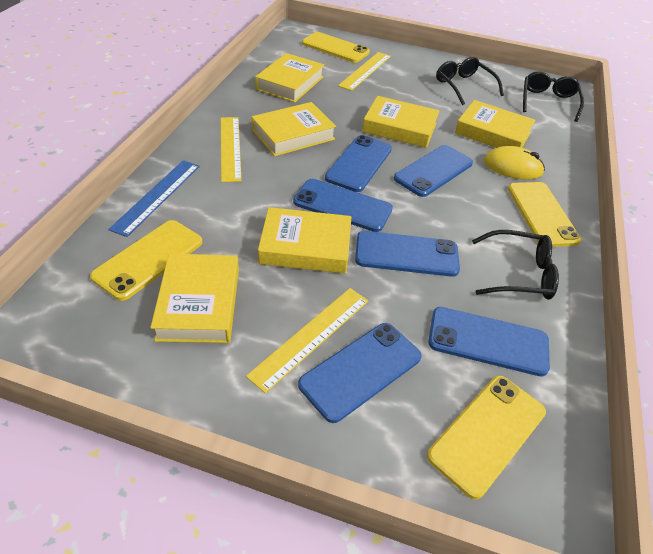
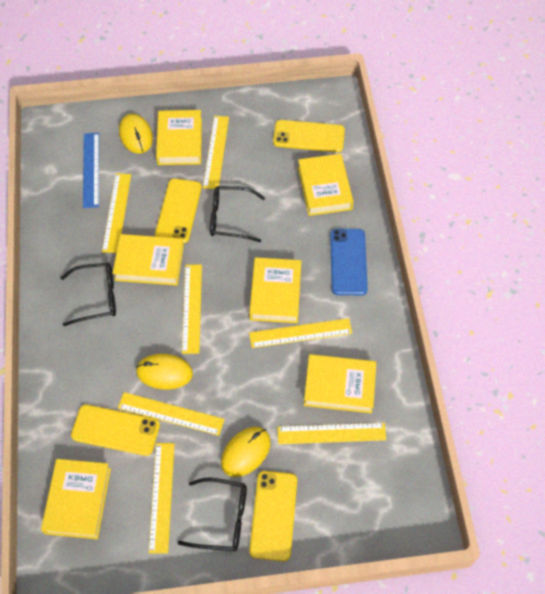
blue phone: [293,179,393,232] [298,323,422,423] [325,135,392,192] [355,231,460,277] [394,145,473,197] [428,307,550,377] = 6 -> [330,229,368,295] = 1
yellow mouse: [484,146,545,180] = 1 -> [119,114,153,154] [136,354,193,390] [221,427,271,477] = 3
yellow ruler: [221,117,242,182] [246,288,368,393] [338,52,391,91] = 3 -> [102,173,131,253] [118,392,225,436] [149,443,175,554] [182,265,202,354] [203,116,229,189] [249,318,352,348] [277,423,386,444] = 7

